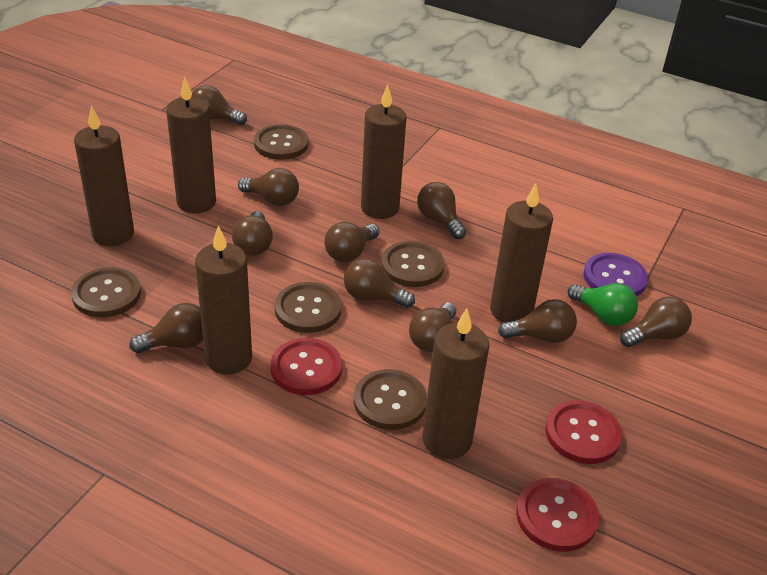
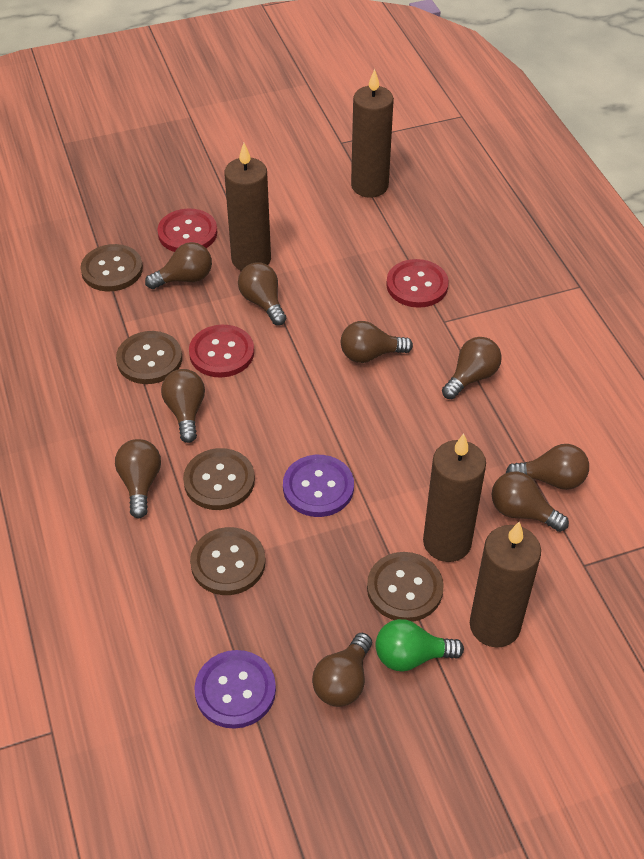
brown candle: [74,106,134,246] [166,77,216,213] [195,225,252,375] [361,85,406,219] [423,308,489,459] [490,183,553,323] = 6 -> [224,143,271,271] [351,69,394,198] [423,433,486,562] [470,522,541,648] = 4
brown light bulb: [129,303,203,353] [191,85,247,125] [232,211,273,256] [238,168,299,206] [324,222,379,262] [344,258,415,308] [409,302,456,352] [417,182,466,239] [498,299,577,343] [620,296,692,347] = 10 -> [115,439,161,518] [145,242,212,289] [161,369,205,443] [238,263,287,325] [312,633,372,707] [341,321,413,363] [442,337,502,399] [492,471,569,532] [506,444,589,490] = 9
purple button: [583,253,648,297] = 1 -> [194,650,276,729] [283,455,354,517] = 2

